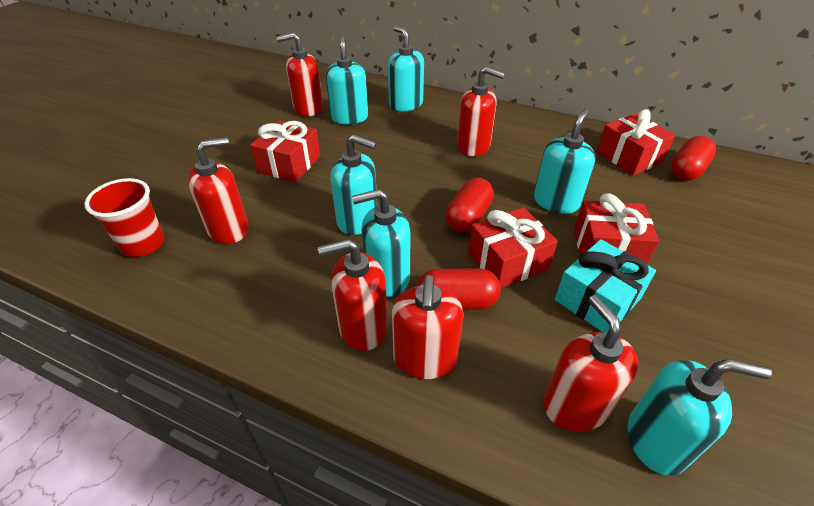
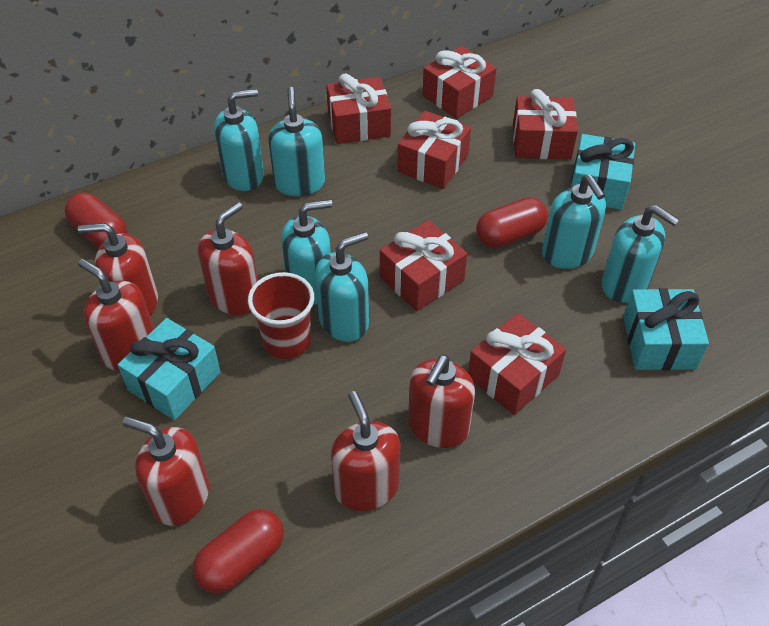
red gift: [250,120,321,182] [468,207,558,288] [574,193,659,264] [597,109,675,175] = 4 -> [326,74,391,144] [380,220,467,311] [397,111,471,189] [422,46,497,119] [468,313,566,415] [513,89,578,160] = 6
turquoise gift: [555,239,656,333] = 1 -> [118,318,221,420] [571,134,635,210] [623,288,709,370] = 3

